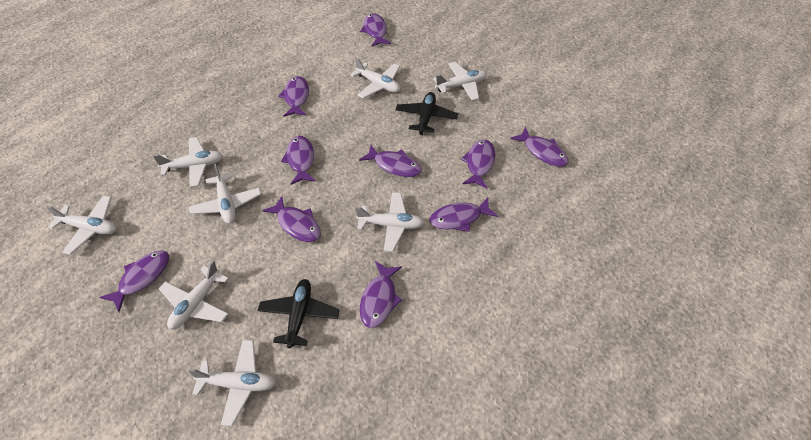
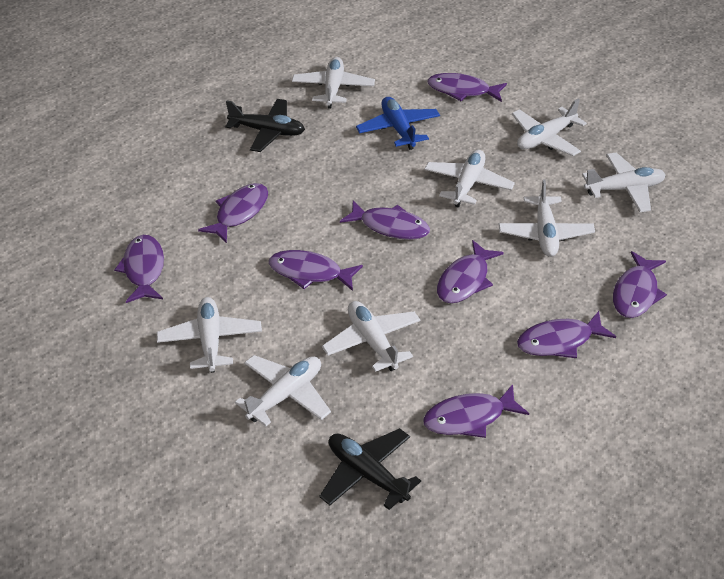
blue plane: none = 0 -> [356,97,440,150] = 1
purple fish: [99,250,169,312] [262,196,321,242] [278,76,309,117] [281,136,316,185] [359,145,422,177] [360,13,391,47] [360,261,402,328] [429,197,498,232] [461,139,496,189] [510,127,569,167] = 10 -> [114,235,164,303] [198,183,268,243] [269,250,363,291] [340,201,430,240] [423,384,529,438] [427,73,507,102] [437,240,504,303] [517,311,616,358] [613,251,667,318] = 9

